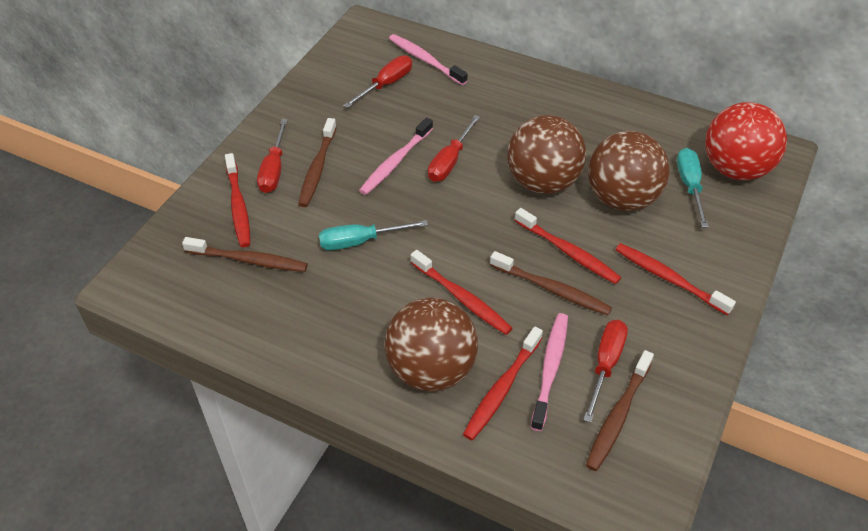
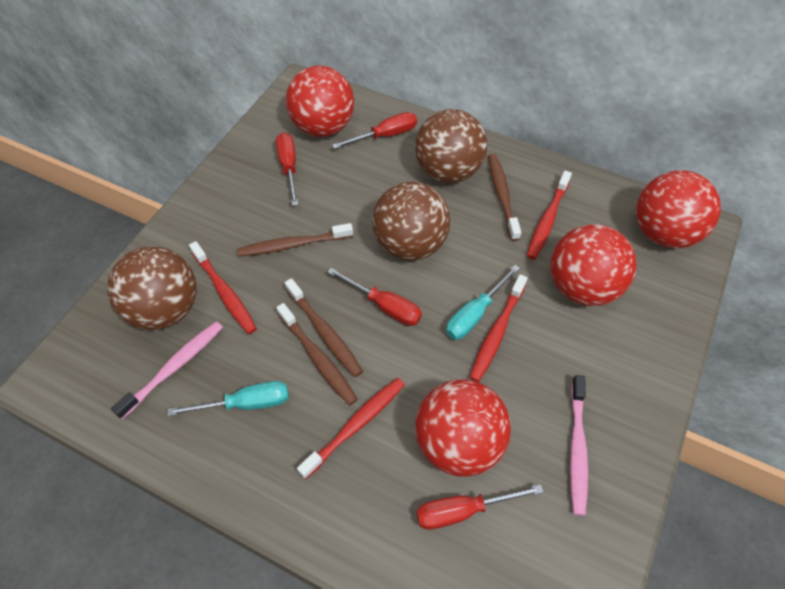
pink toothbrush: [359,117,433,195] [389,34,468,85] [531,313,568,431] = 3 -> [111,321,223,419] [570,375,588,516] = 2
red ball: [705,102,787,180] = 1 -> [286,66,354,137] [415,379,511,477] [551,224,637,306] [636,170,721,248] = 4
red toothbrush: [225,153,250,247] [410,250,513,335] [463,326,543,440] [514,208,621,284] [615,243,736,315] = 5 -> [189,241,257,334] [297,378,405,479] [469,274,527,382] [527,171,572,260] = 4

